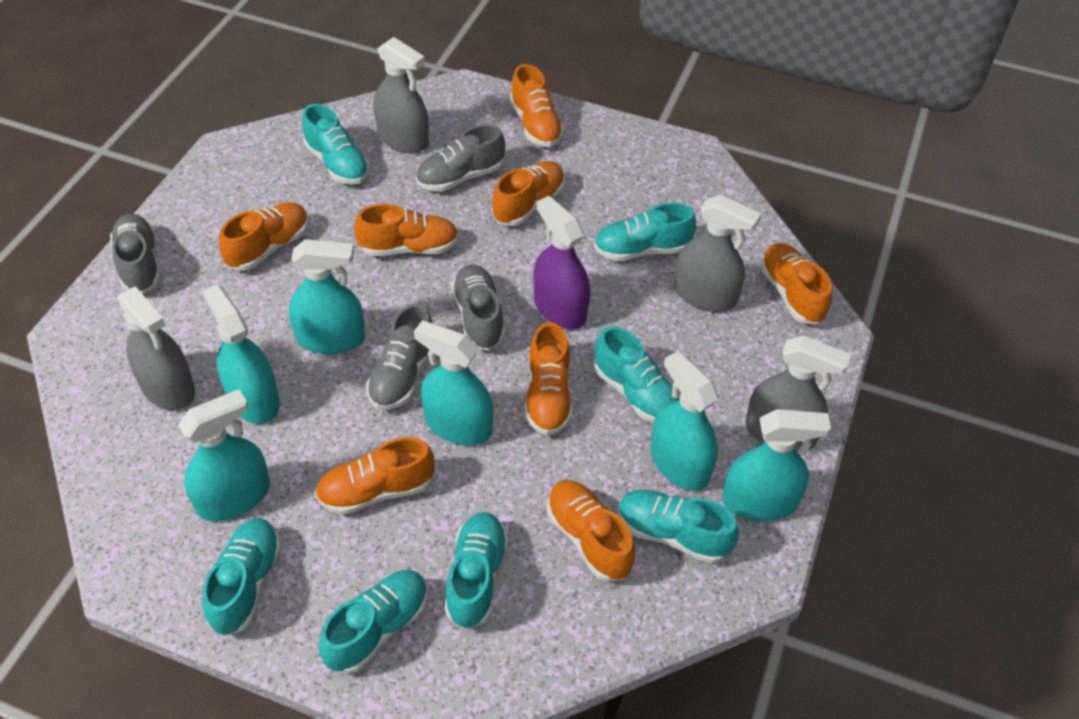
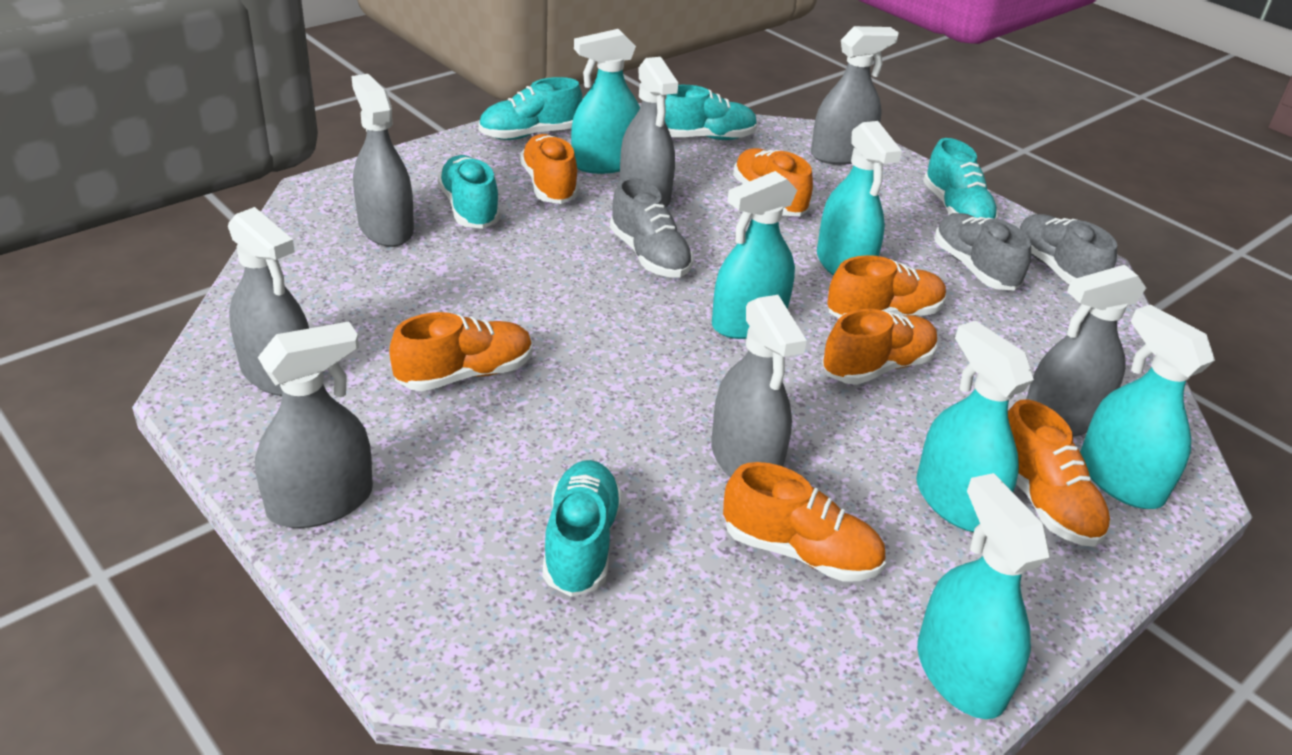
grey shoe: [110,214,161,293] [366,304,432,410] [416,124,505,192] [451,265,505,351] = 4 -> [610,177,694,277] [935,213,1031,291] [1019,214,1117,285] = 3
grey spray bottle: [117,286,195,410] [374,37,429,154] [674,195,761,312] [745,335,851,452] = 4 -> [228,207,309,396] [255,322,373,528] [351,74,414,247] [620,57,678,207] [711,295,807,477] [811,26,899,165] [1026,265,1146,437] = 7
orange shoe: [219,203,309,271] [315,437,434,515] [354,204,459,256] [492,161,565,226] [510,64,564,147] [525,322,573,436] [547,480,635,581] [760,243,832,324] = 8 -> [389,312,532,391] [520,134,579,204] [723,462,886,582] [733,148,813,216] [822,309,938,385] [827,255,947,318] [1008,399,1111,547] = 7
purple spray bottle: [533,196,590,329] = 1 -> none = 0
turquoise shoe: [202,518,281,636] [302,104,370,185] [319,570,428,674] [445,512,508,629] [594,202,696,261] [594,327,680,423] [618,490,739,563] = 7 -> [437,155,500,229] [478,77,583,140] [543,460,622,597] [665,85,758,140] [923,138,999,219] = 5

